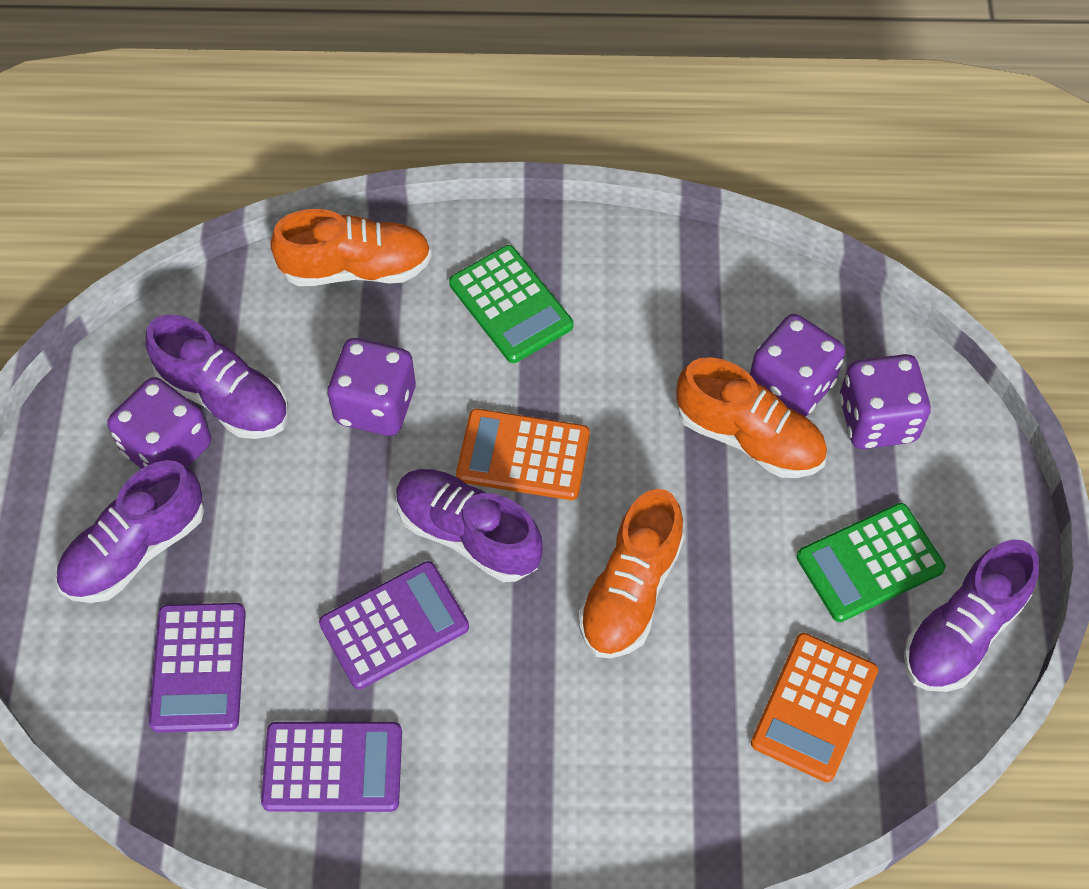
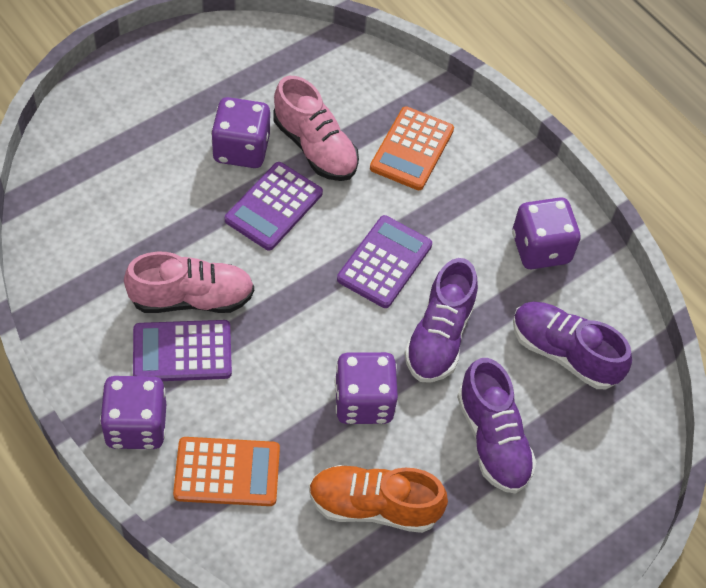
green calculator: [449,245,573,363] [797,503,946,622] = 2 -> none = 0
orange shoe: [270,209,432,286] [579,489,684,658] [676,357,827,478] = 3 -> [309,465,448,533] = 1
pink shoe: none = 0 -> [124,251,254,313] [273,76,359,181] = 2
purple shoe: [56,460,204,603] [146,315,288,439] [396,469,543,582] [904,539,1039,692] = 4 -> [404,258,478,383] [457,358,536,494] [513,302,632,389] = 3

